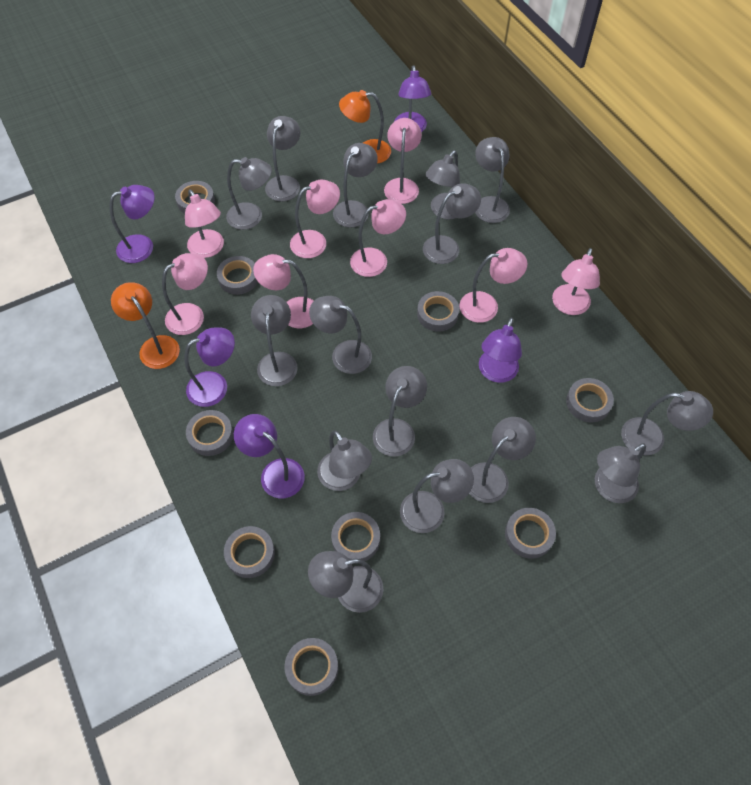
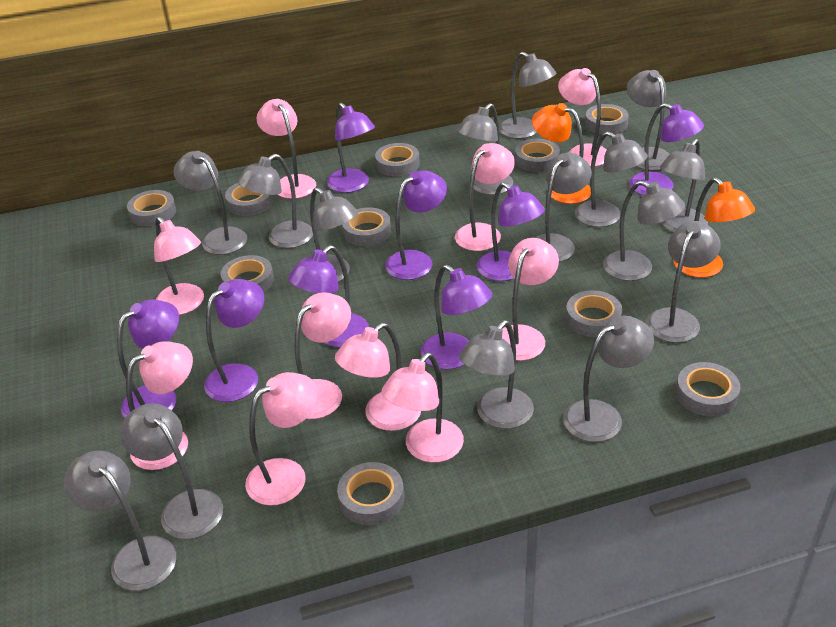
grey tape: [175,181,215,214] [186,410,233,456] [217,256,258,295] [224,526,275,578] [285,638,338,696] [331,512,380,561] [417,291,459,332] [505,508,556,559] [566,378,614,422] = 9 -> [127,190,176,226] [221,255,274,293] [225,183,273,216] [337,462,404,525] [342,207,391,246] [375,143,420,176] [515,139,560,172] [566,290,622,337] [585,104,629,135] [676,362,740,416] = 10
pink lamp: [162,253,208,335] [185,189,224,258] [253,254,313,328] [290,180,340,258] [350,199,406,277] [384,118,422,204] [459,248,528,323] [552,248,600,315] = 8 -> [126,341,193,470] [154,217,204,315] [245,372,318,506] [257,99,316,199] [295,292,351,419] [335,323,421,431] [381,353,464,463] [455,143,515,251] [502,238,559,361] [558,68,606,167] = 10
purple lamp: [109,185,155,263] [185,327,235,407] [234,414,305,498] [394,65,431,132] [479,317,522,383] = 5 -> [117,300,179,418] [204,279,264,402] [288,245,369,347] [327,103,375,193] [385,170,447,280] [421,265,492,369] [477,182,545,281] [629,103,704,195] = 8

